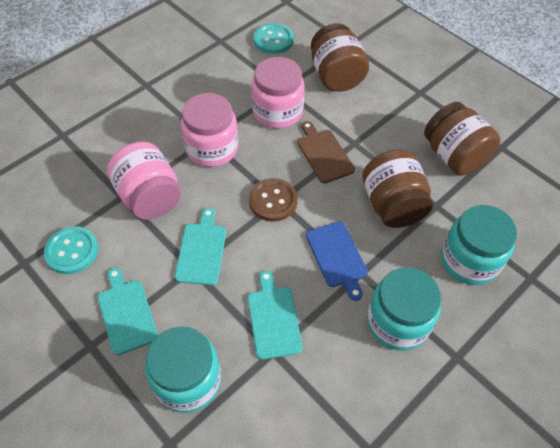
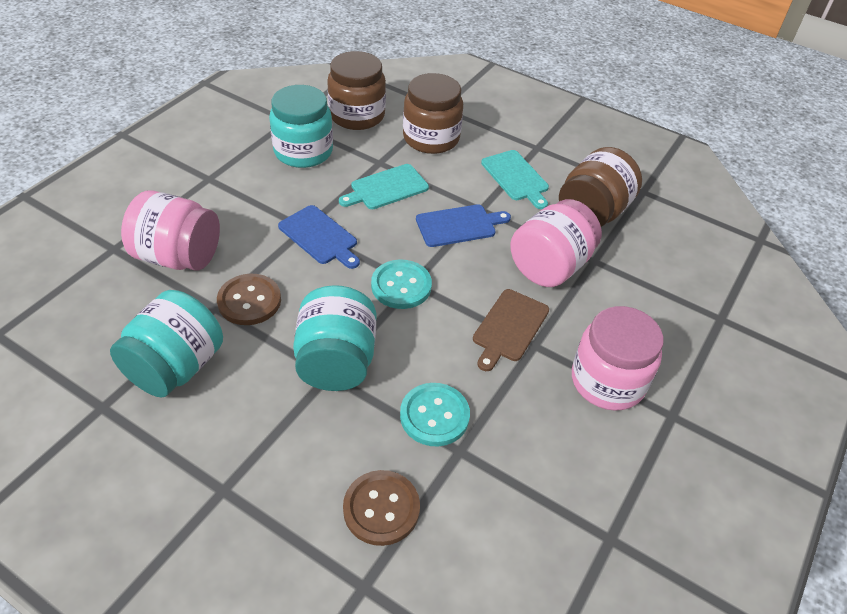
blue cutting board: [306,221,368,301] = 1 -> [278,205,360,269] [416,204,511,247] = 2
brown button: [249,178,298,221] = 1 -> [217,274,281,325] [343,470,420,546] = 2
turquoise cutting board: [98,268,158,355] [175,208,226,285] [248,271,303,360] = 3 -> [339,164,429,209] [481,150,549,209] = 2

